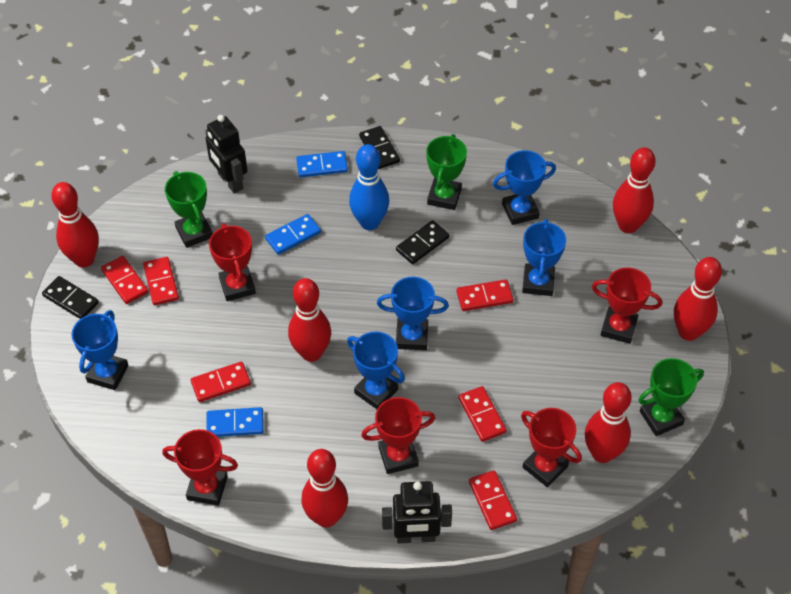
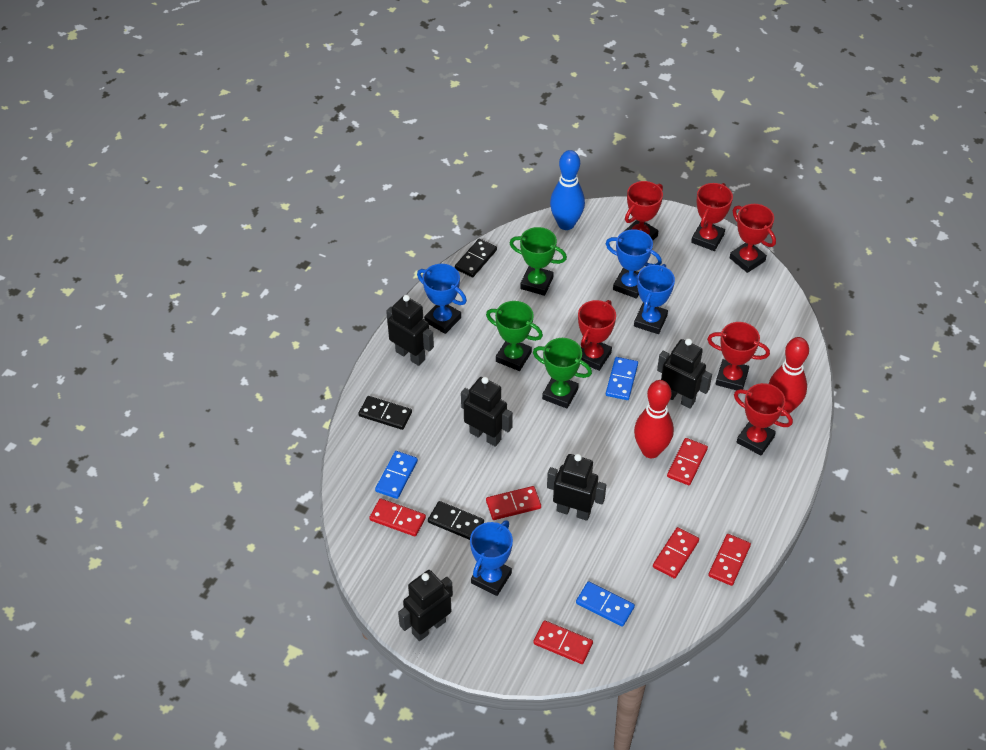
black robot: [205,115,248,194] [382,481,452,543] = 2 -> [386,295,434,366] [398,570,453,641] [461,377,513,447] [547,454,606,521] [657,338,712,409] = 5
blue trophy: [71,310,128,390] [347,332,405,409] [377,277,449,350] [493,150,556,225] [522,219,566,296] = 5 -> [417,264,467,334] [470,520,513,596] [606,229,662,299] [634,264,675,334] = 4
red bowling pin: [51,182,99,268] [288,278,331,362] [301,449,348,528] [585,382,632,463] [613,147,655,233] [674,257,722,341] = 6 -> [634,380,674,458] [769,337,809,416] = 2
red trophy: [162,429,238,506] [209,223,256,301] [361,397,435,474] [521,408,582,487] [592,268,662,344] = 5 -> [578,300,616,371] [623,181,663,241] [691,183,733,251] [707,322,770,390] [730,204,776,273] [734,383,793,456] = 6

